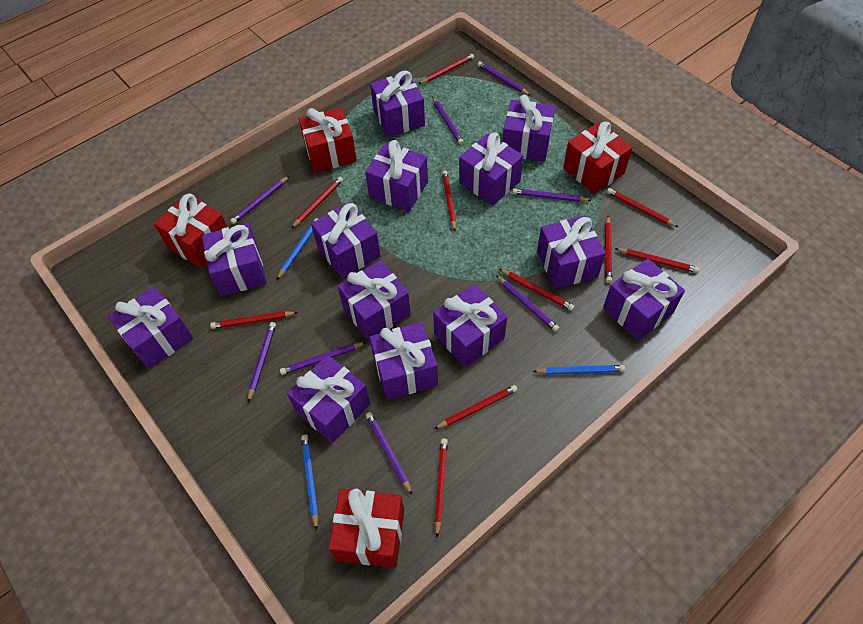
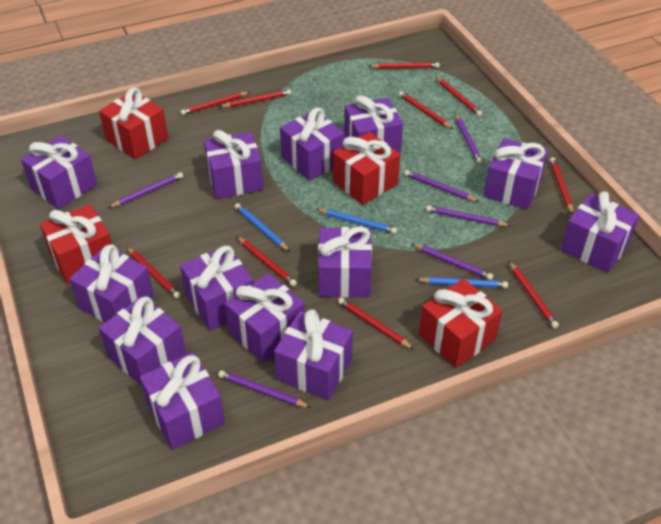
purple pencil: [230,176,289,224] [248,322,276,402] [280,342,367,375] [366,412,412,495] [432,96,464,145] [477,61,531,96] [496,275,559,332] [512,188,591,202] = 8 -> [108,172,183,208] [218,370,311,408] [404,170,479,202] [412,244,493,280] [426,205,511,226] [455,114,483,164] = 6

